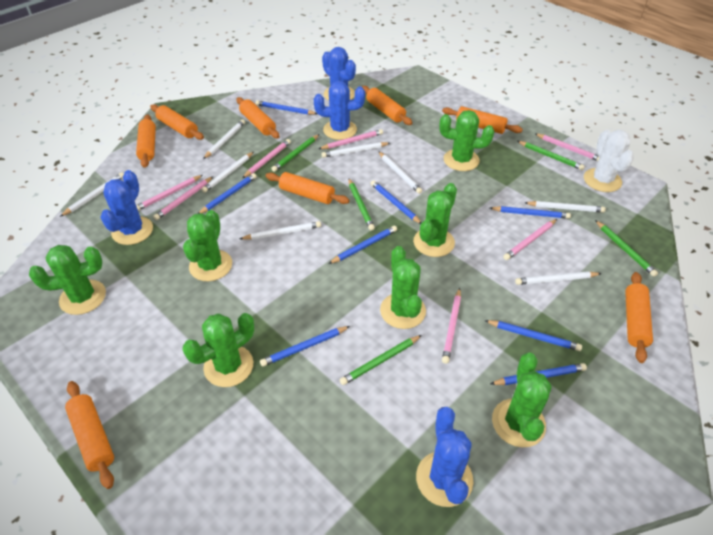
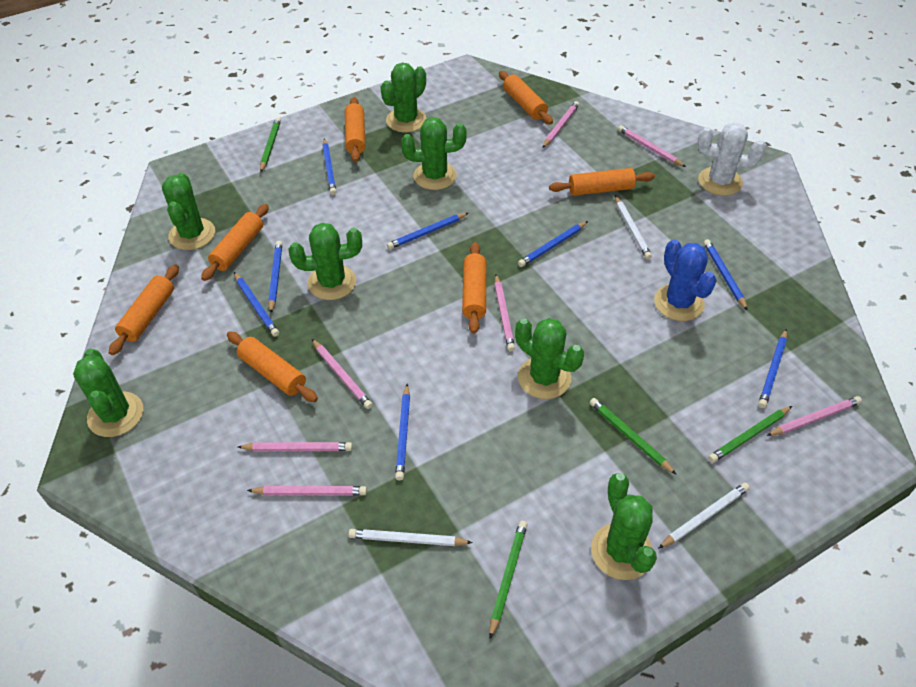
blue cactus: [100,170,153,245] [314,81,365,140] [322,47,356,101] [416,407,473,507] = 4 -> [654,239,716,321] = 1
green pencil: [271,134,319,172] [340,335,422,385] [348,179,375,231] [517,141,585,170] [595,220,658,277] = 5 -> [260,117,281,172] [489,521,528,639] [590,398,677,475] [708,406,792,463] = 4
orange rolling pin: [65,381,114,489] [136,114,156,168] [150,104,204,140] [236,97,280,139] [266,172,349,204] [362,86,412,125] [442,106,523,134] [625,272,653,363] = 8 -> [109,265,179,355] [201,204,269,281] [227,332,318,402] [345,97,365,162] [462,242,486,334] [499,71,553,125] [549,168,655,196] = 7
white pencil: [60,172,124,217] [201,152,254,193] [203,120,245,159] [240,221,321,240] [321,142,390,158] [378,151,422,194] [515,271,602,285] [525,201,606,212] = 8 -> [348,529,473,546] [615,196,652,259] [658,483,750,549] = 3

